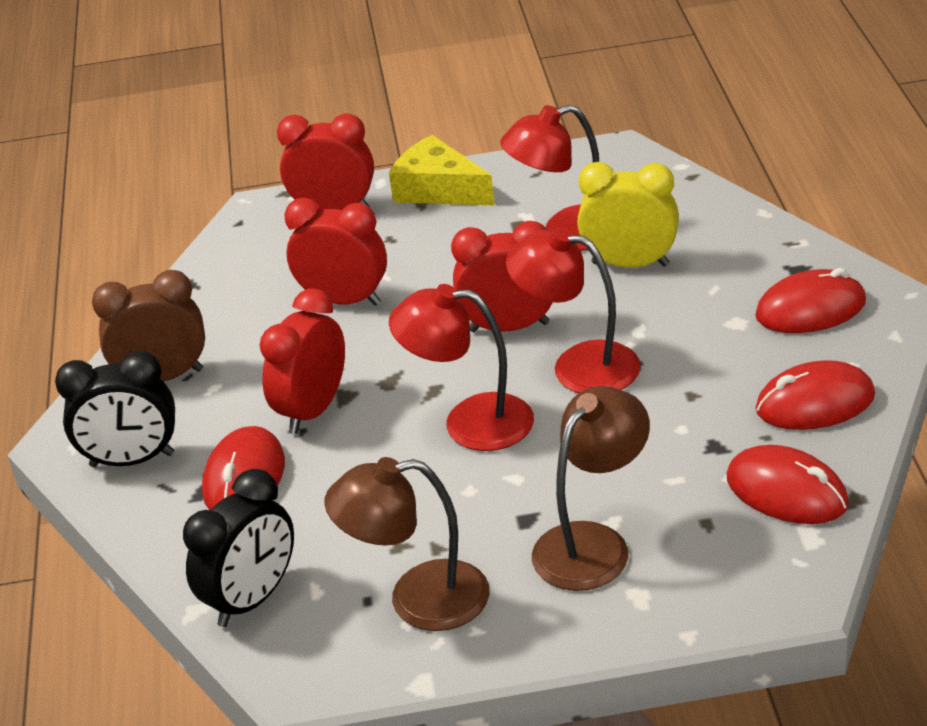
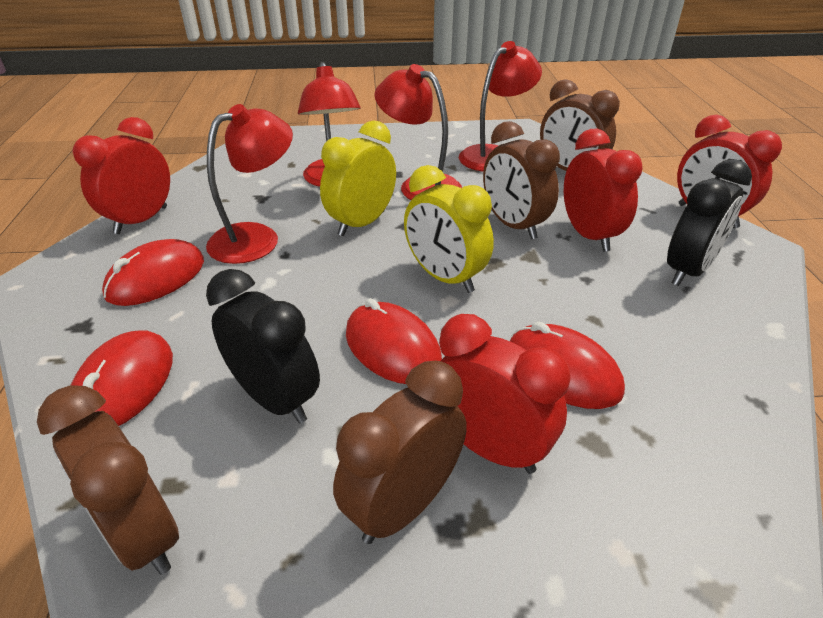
brown clock: [92,270,205,382] = 1 -> [37,385,179,575] [333,361,467,544] [483,121,560,239] [540,79,620,171] = 4
brown lamp: [324,457,490,631] [532,386,650,591] = 2 -> none = 0
red lamp: [389,284,534,451] [500,105,599,250] [506,227,641,393] = 3 -> [206,104,293,264] [298,62,361,187] [374,64,462,200] [459,41,542,171] = 4
yellow cheese: [389,135,495,205] = 1 -> none = 0
yellow clock: [577,162,679,268] = 1 -> [320,120,396,236] [404,165,494,293] = 2

